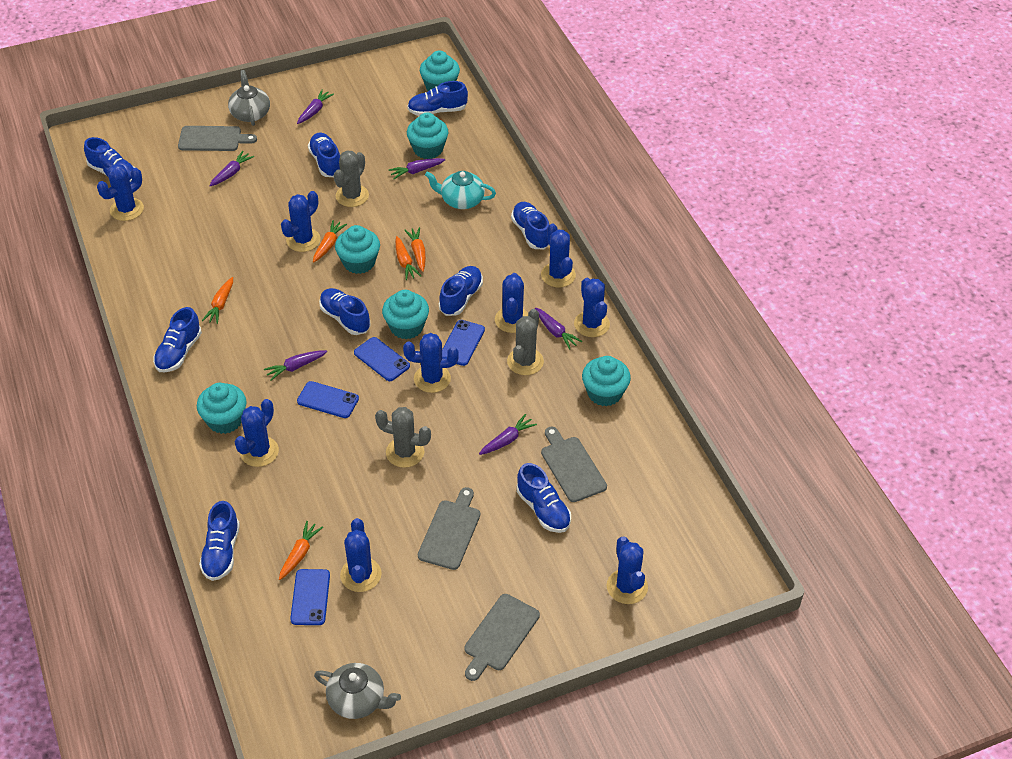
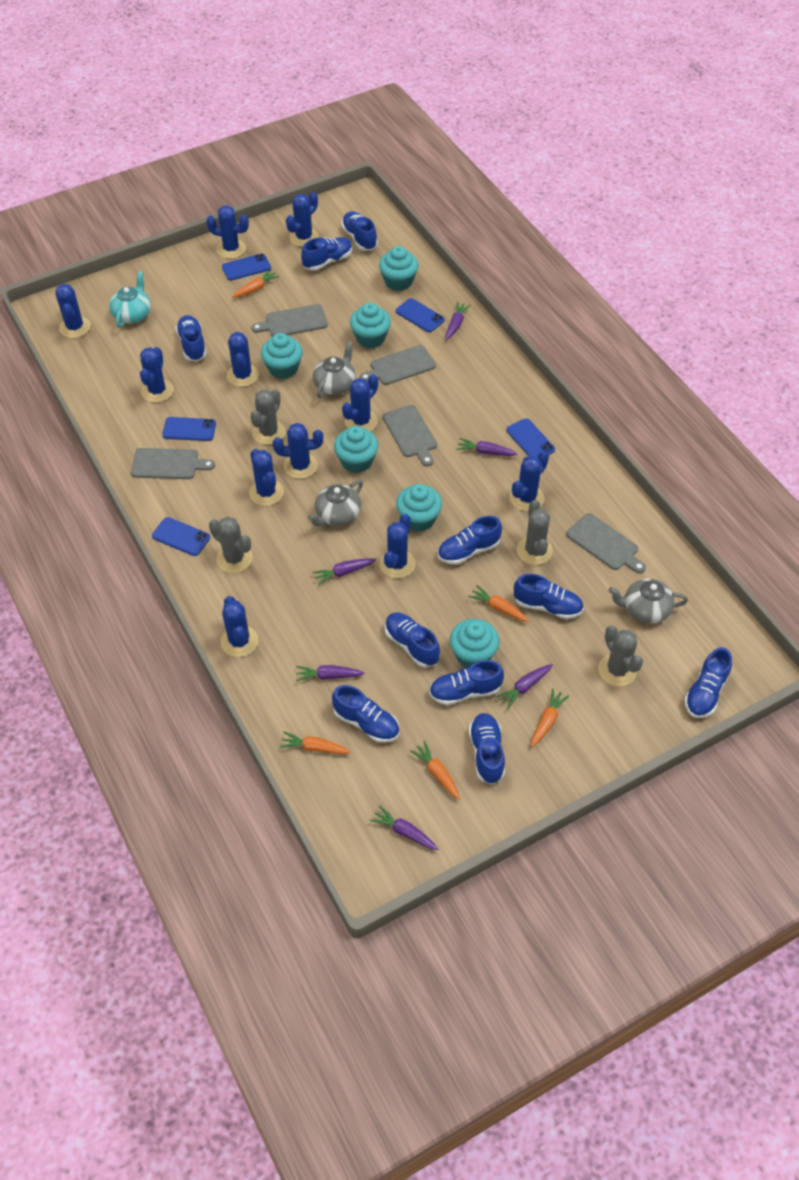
blue cactus: [97,164,144,221] [235,399,279,467] [281,191,321,252] [340,518,382,592] [403,333,459,393] [495,273,528,333] [541,223,576,287] [574,278,610,337] [607,536,648,604] = 9 -> [55,284,91,338] [140,347,174,403] [206,205,249,259] [220,596,258,657] [227,332,259,387] [249,449,284,506] [273,423,323,479] [286,192,319,247] [342,375,378,431] [379,514,416,578] [510,451,549,511] = 11
blue phone: [290,569,330,625] [297,381,359,418] [354,337,410,381] [442,320,485,366] = 4 -> [152,517,210,556] [162,417,216,441] [222,254,271,281] [396,298,445,332] [506,418,555,457] = 5
blue shoe: [84,137,135,182] [153,307,202,372] [199,501,240,581] [308,133,340,177] [319,288,371,335] [407,81,468,116] [439,266,483,316] [511,202,550,249] [517,463,571,533] = 9 -> [176,315,207,361] [301,237,353,271] [332,685,399,743] [341,211,378,251] [385,613,440,667] [429,660,504,705] [438,516,502,565] [469,713,505,785] [514,574,584,619] [684,647,732,718] = 10
grey cactus: [334,150,369,207] [375,407,431,468] [507,309,544,375] = 3 -> [209,516,252,573] [250,389,286,445] [517,500,553,565] [598,625,643,686] = 4
grey cutting board: [178,126,257,151] [418,487,480,570] [464,594,540,681] [541,426,607,502] = 4 -> [131,448,215,479] [251,304,328,337] [359,345,436,385] [382,405,437,466] [566,513,646,573] = 5
grey teapot: [228,70,270,126] [314,663,401,719] = 2 -> [307,480,363,526] [313,341,356,398] [608,578,688,624] = 3

